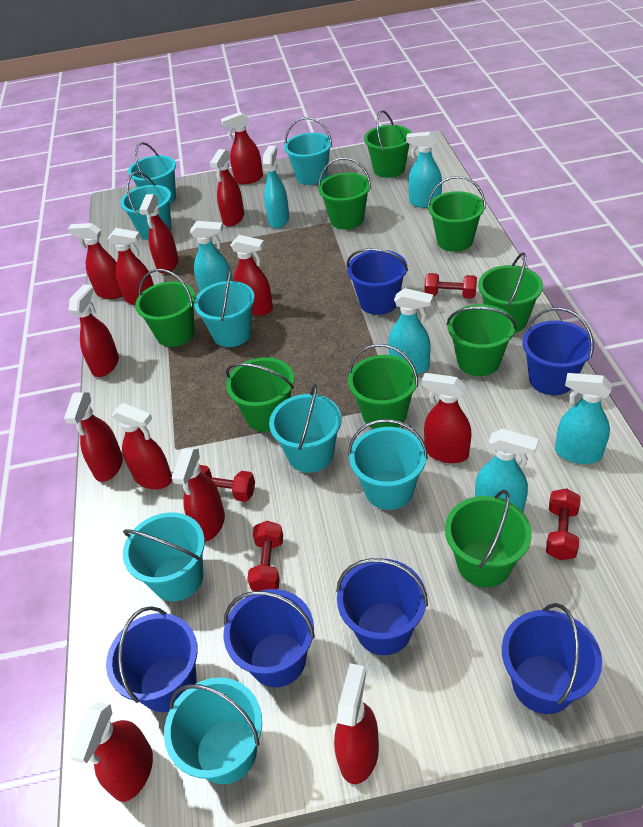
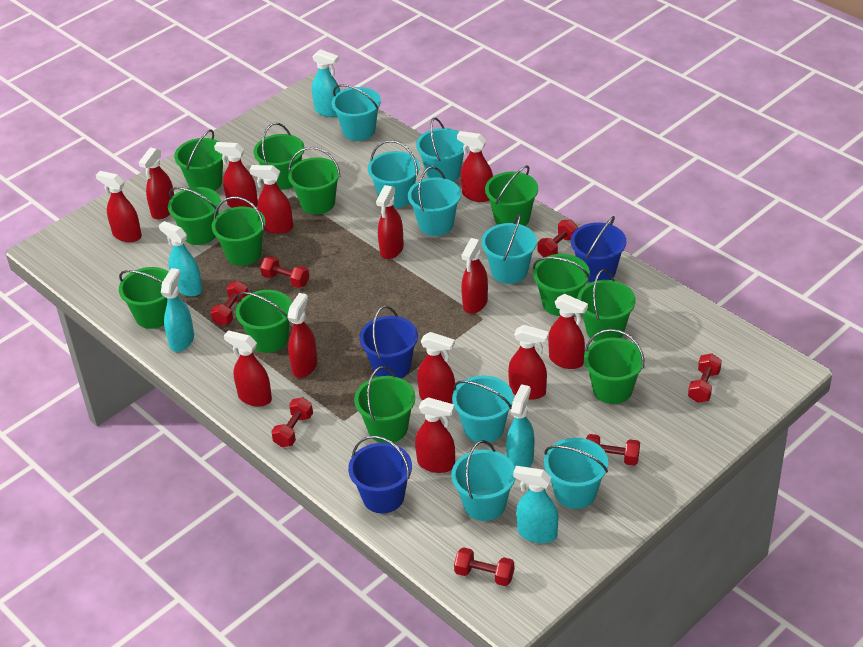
blue bucket: [106,606,198,712] [224,589,315,687] [336,558,428,655] [347,248,408,315] [502,603,602,714] [522,307,594,395] = 6 -> [348,436,412,513] [359,306,418,378] [571,216,626,282] = 3
green bucket: [135,269,195,347] [226,357,294,432] [318,157,371,230] [348,344,418,429] [364,110,412,178] [428,176,486,252] [445,490,532,588] [447,304,517,376] [478,252,543,333] = 9 -> [119,267,169,329] [168,187,221,245] [174,130,223,191] [212,196,266,266] [236,290,292,353] [254,123,304,190] [288,147,340,215] [354,366,415,443] [485,166,538,226] [533,254,590,316] [577,269,636,341] [584,329,644,404] = 12
red dumbbell: [200,465,255,502] [247,521,283,591] [424,273,477,299] [546,488,581,560] = 4 -> [210,281,248,326] [260,256,309,288] [271,397,313,447] [454,547,514,586] [538,219,578,257] [586,434,640,466] [688,354,722,403] = 7
turquoise spray bottle: [190,221,233,292] [263,146,289,228] [388,288,433,374] [406,132,442,208] [475,429,538,512] [555,373,612,464] = 6 -> [159,221,203,296] [161,268,194,352] [312,49,340,117] [506,384,534,467] [513,466,558,543] = 5

